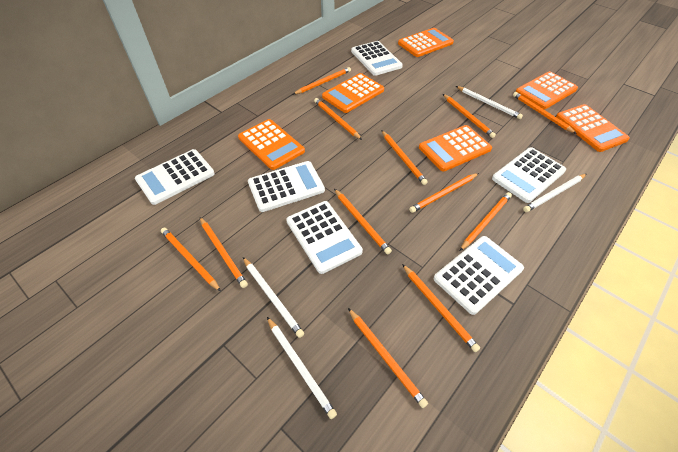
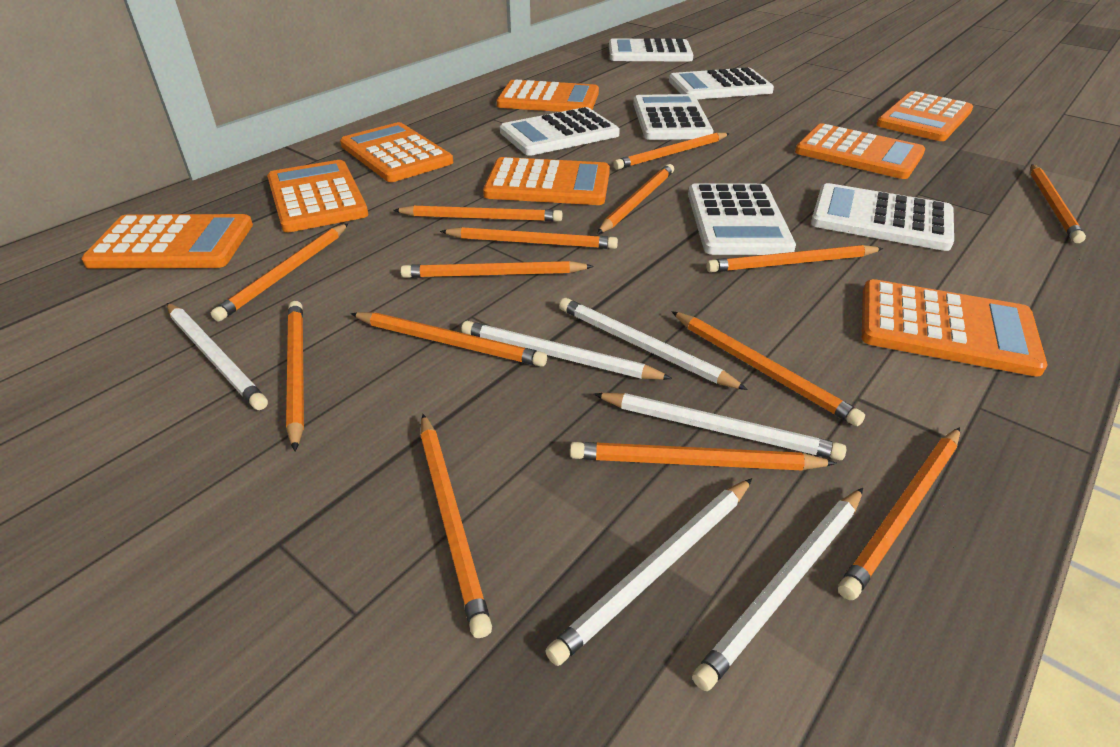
orange calculator: [238,119,305,170] [322,73,384,113] [398,28,454,57] [419,125,492,171] [515,71,578,110] [556,104,630,152] = 6 -> [81,214,253,269] [267,160,368,232] [340,122,453,182] [483,157,610,205] [496,79,599,112] [795,123,925,179] [862,279,1047,377] [876,91,973,141] = 8
orange pencil: [161,228,221,292] [200,217,248,288] [293,67,351,94] [314,98,362,140] [334,189,392,254] [348,308,428,408] [381,130,428,185] [402,264,480,352] [409,173,479,213] [443,94,496,138] [460,192,512,251] [513,92,577,134] = 12 -> [211,223,349,321] [286,301,304,451] [351,312,547,367] [394,205,562,222] [401,261,594,278] [420,414,492,638] [440,227,618,249] [570,442,837,471] [597,164,674,234] [613,133,730,170] [672,311,865,426] [706,245,884,273] [838,427,960,600] [1031,164,1086,243] = 14
white pencil: [243,257,304,338] [267,317,337,419] [456,86,523,119] [523,174,586,212] = 4 -> [167,303,268,410] [461,321,673,380] [545,478,752,666] [559,298,748,390] [594,393,846,460] [692,488,863,691] = 6

